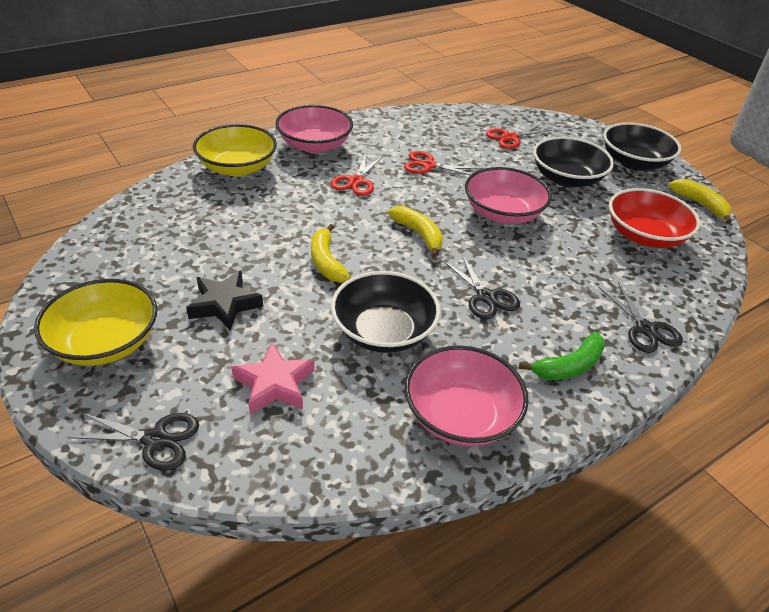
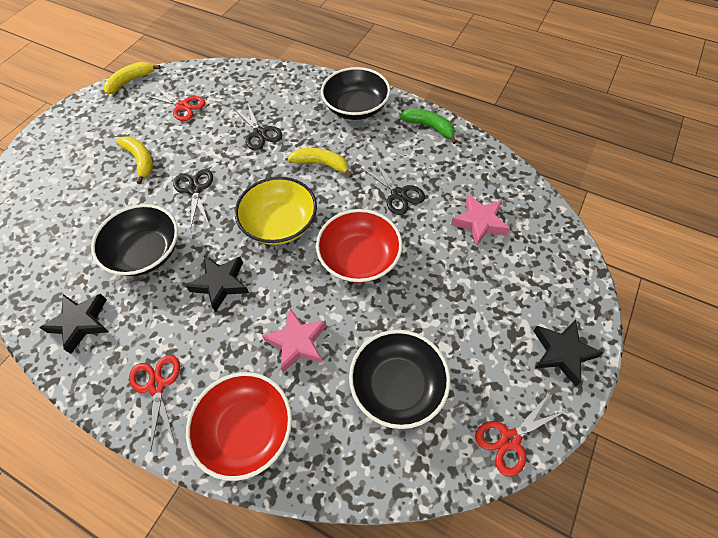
black star: [186,271,263,331] = 1 -> [39,294,108,354] [186,256,249,312] [534,319,603,386] = 3
pink bowl: [275,105,353,153] [405,345,529,446] [465,167,552,224] = 3 -> none = 0
pink star: [231,342,315,414] = 1 -> [262,308,327,373] [451,195,510,247] = 2
red bowl: [609,188,700,248] = 1 -> [186,372,292,481] [316,209,402,283] = 2
yellow bowl: [34,279,157,366] [193,124,277,176] = 2 -> [235,177,317,245] = 1

